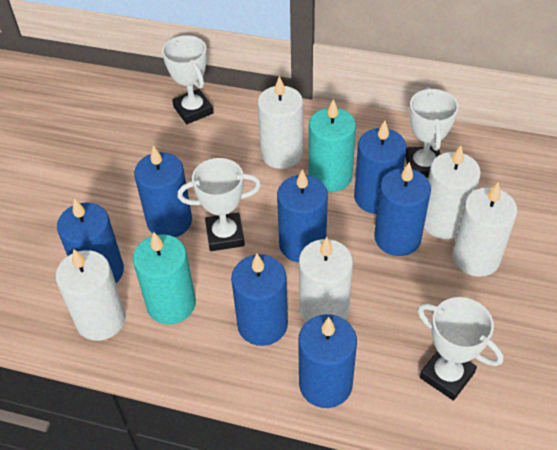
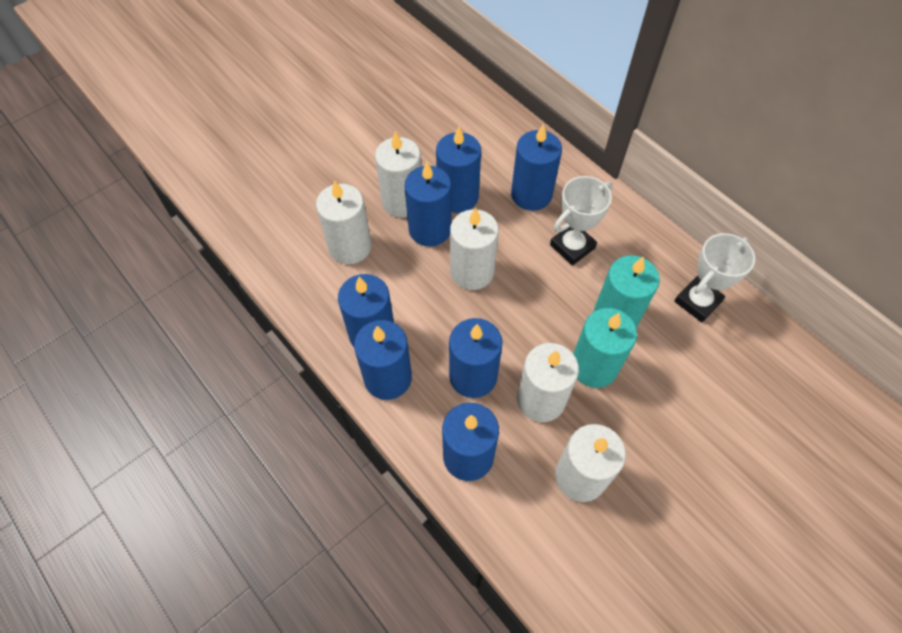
white trophy: [162,35,213,124] [178,158,261,251] [405,87,459,178] [418,297,504,401] = 4 -> [550,176,613,265] [674,233,755,322] = 2

